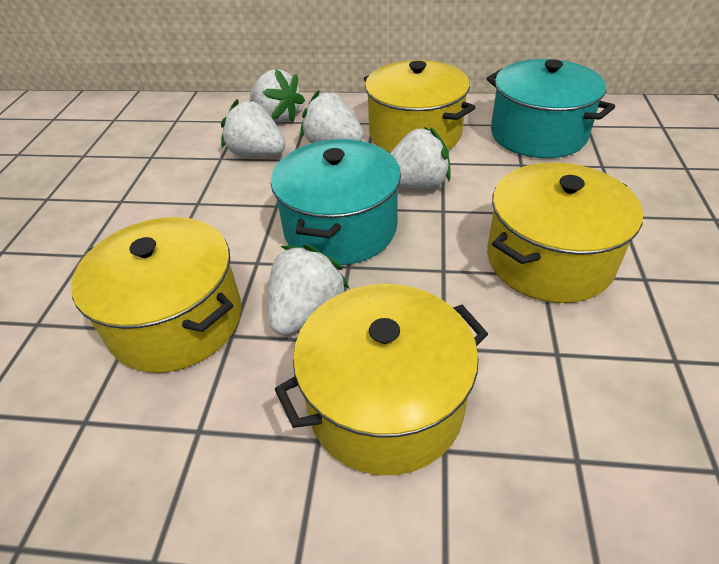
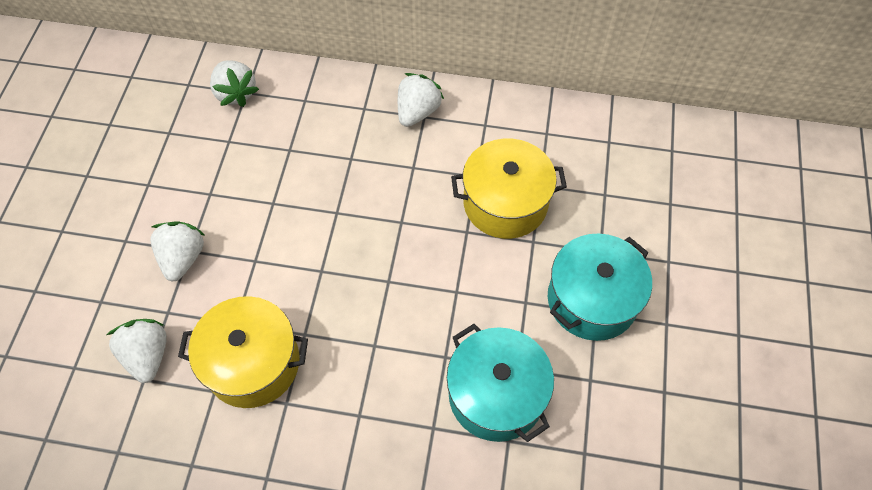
white strawberry: [221,99,286,157] [250,69,305,123] [268,245,349,335] [300,90,364,143] [390,127,451,189] = 5 -> [107,319,167,383] [150,222,206,281] [210,60,259,107] [398,73,444,127] = 4
yellow pot: [71,217,241,373] [275,284,488,475] [364,60,475,153] [487,162,643,303] = 4 -> [178,296,308,408] [451,139,567,239] = 2

